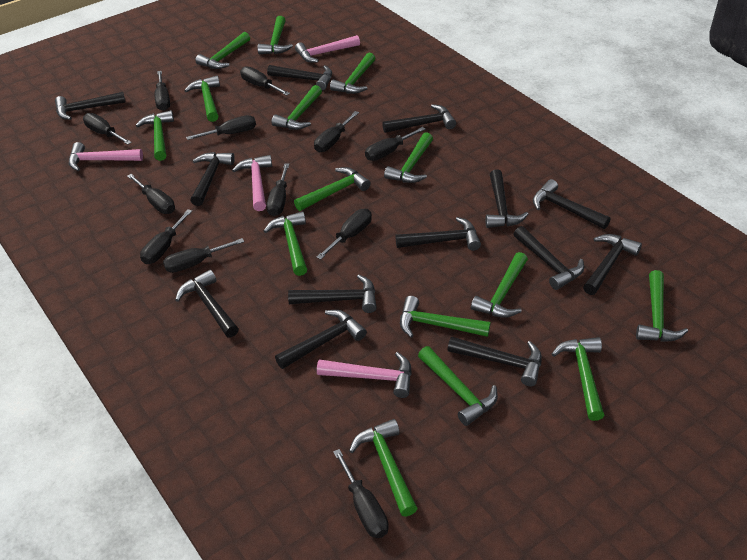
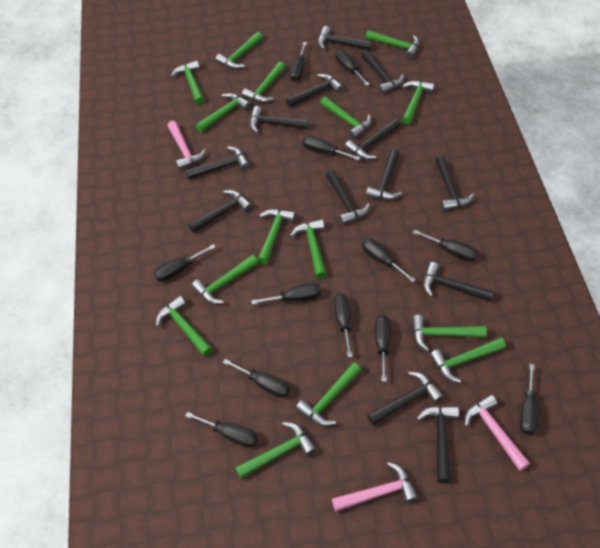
pink hammer: [69,142,143,171] [232,155,272,211] [295,35,360,63] [317,352,412,398] = 4 -> [167,121,206,170] [332,462,418,512] [464,395,530,471] = 3

